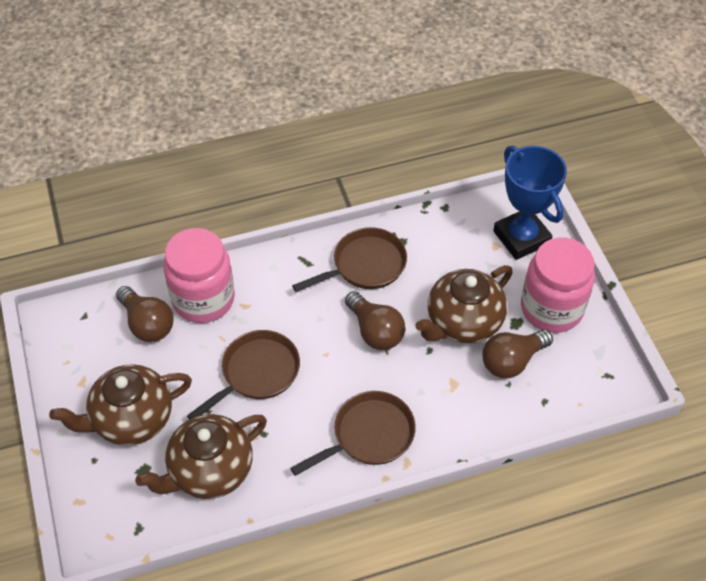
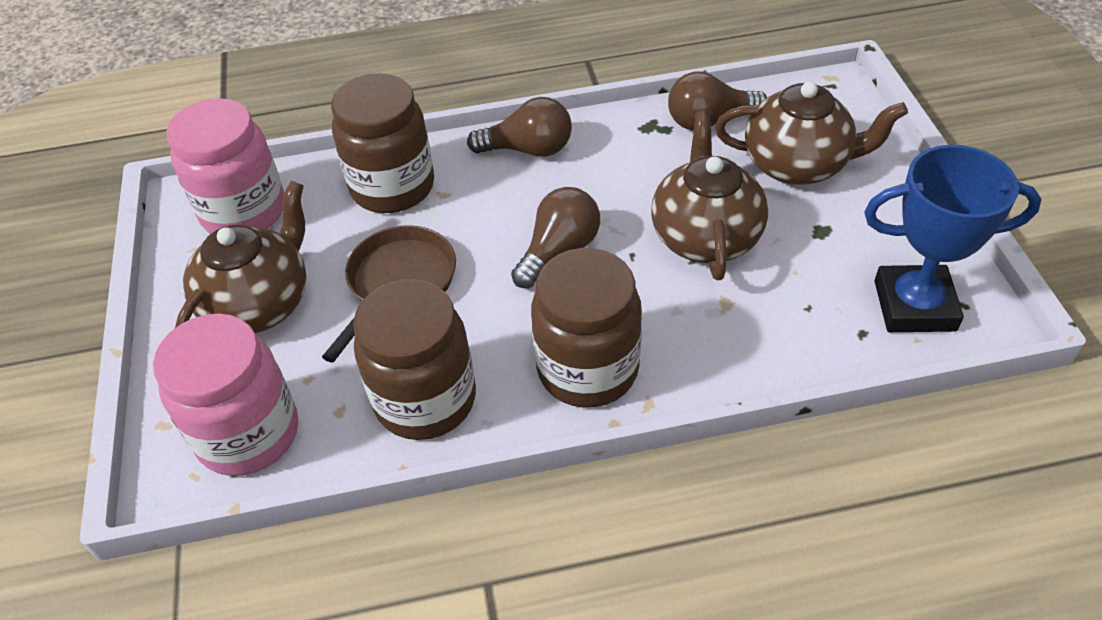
brown jar: none = 0 -> [331,73,434,213] [353,279,476,440] [531,248,642,408] = 3
brown pan: [187,330,300,419] [291,391,416,476] [292,227,407,292] = 3 -> [322,225,456,363] = 1

